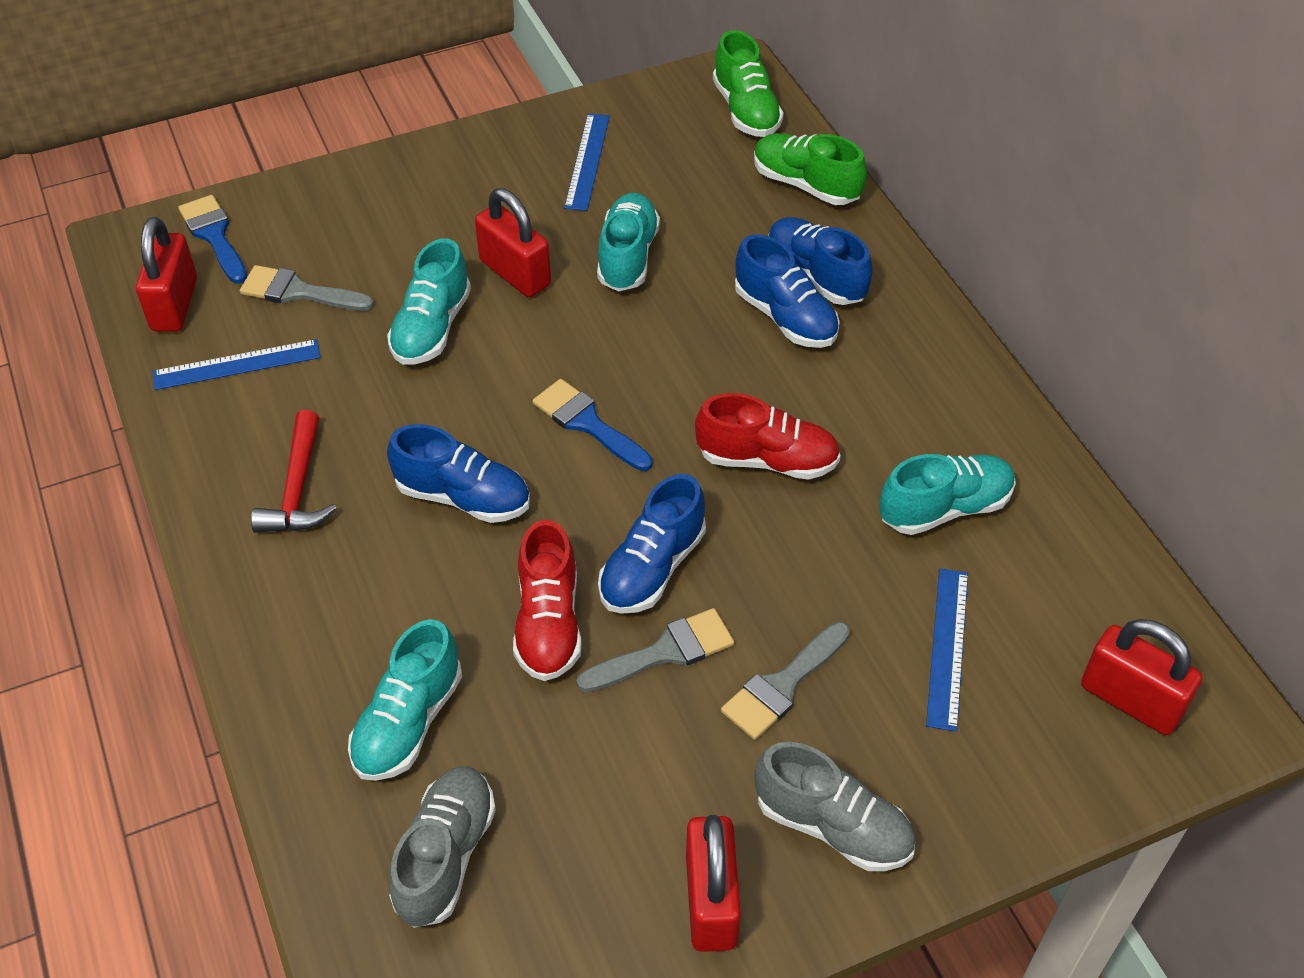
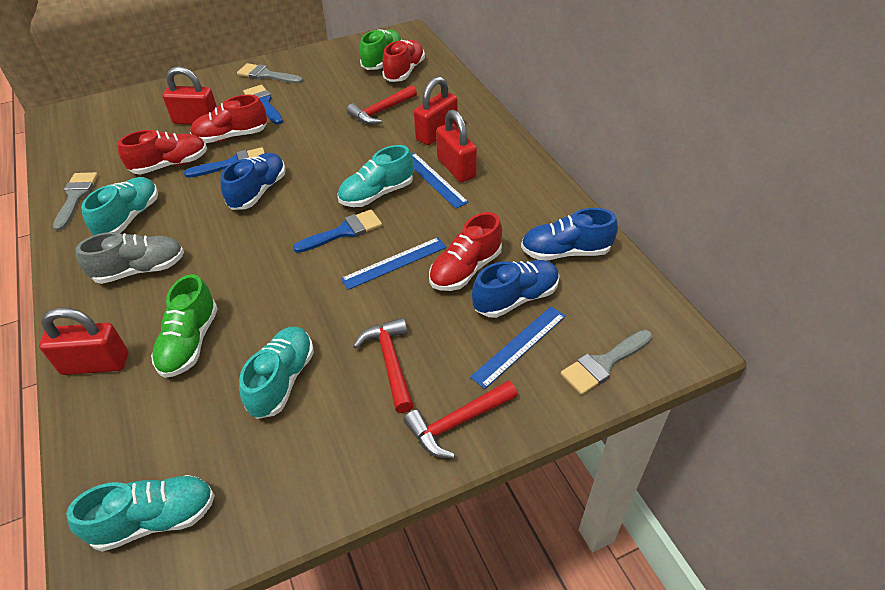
blue brush: [178,195,247,284] [533,379,653,471] = 2 -> [184,147,265,178] [243,85,283,125] [293,209,382,253] = 3
blue shoe: [387,424,530,523] [598,474,706,614] [735,234,840,348] [768,217,873,305] = 4 -> [221,153,286,210] [472,260,560,318] [521,208,618,260] = 3
grey shoe: [389,766,496,928] [754,742,915,871] = 2 -> [75,232,184,284] = 1
red hammer: [251,410,337,533] = 1 -> [347,85,417,125] [353,318,414,413] [404,380,517,458] = 3
red shoe: [513,520,581,681] [695,393,840,480] = 2 -> [118,130,207,174] [190,95,267,143] [382,40,425,82] [429,212,502,291] = 4

